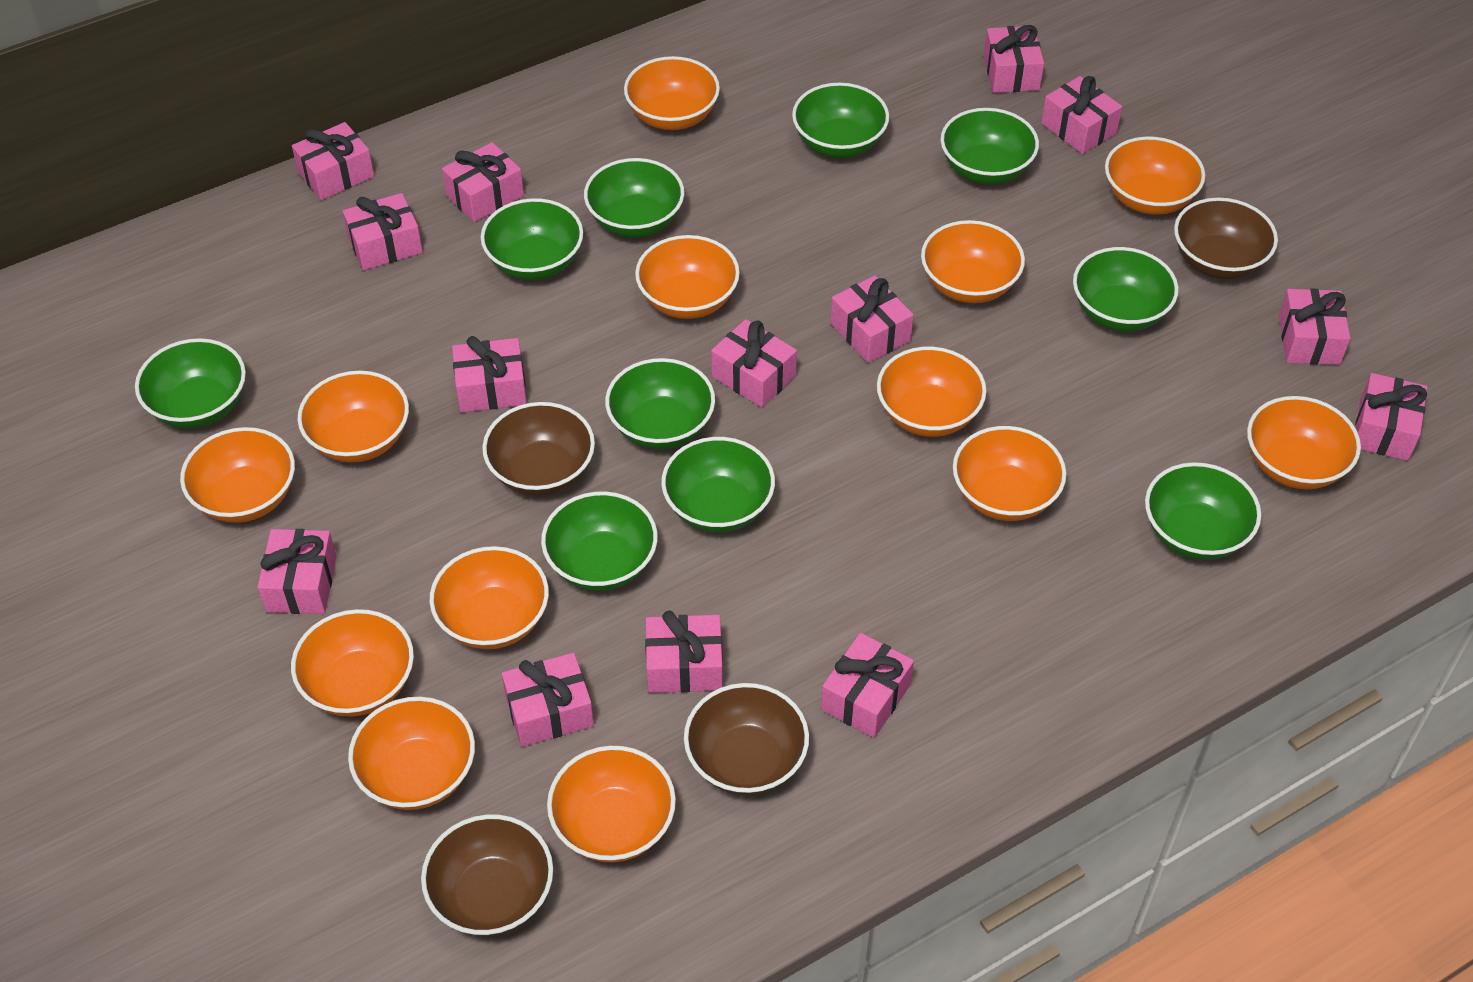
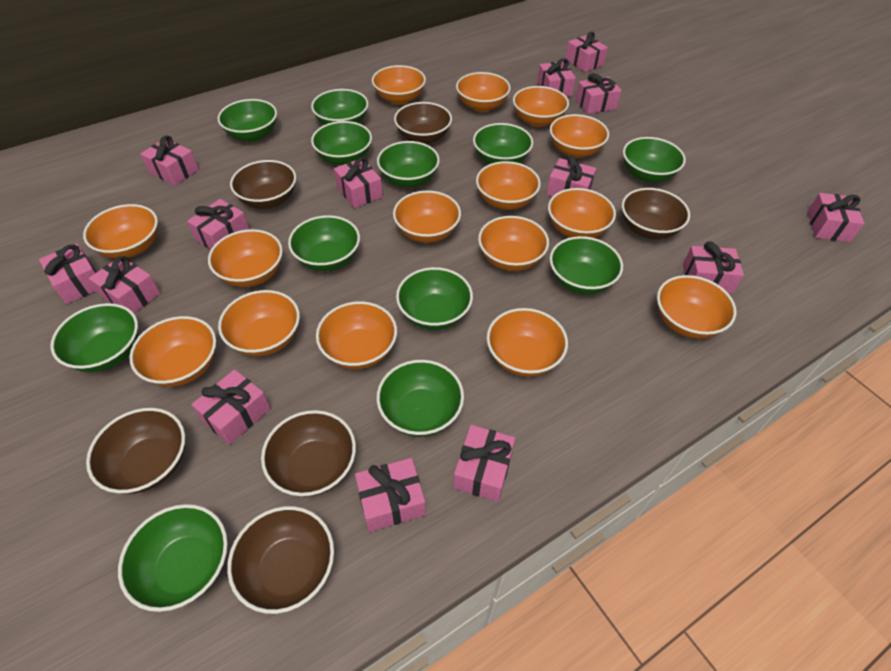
brown bowl: [421,814,553,936] [482,402,595,496] [684,683,809,795] [1174,198,1278,279] = 4 -> [86,408,185,494] [227,506,334,614] [230,160,296,209] [261,410,356,497] [394,102,452,144] [622,188,690,239] = 6
green bowl: [135,338,246,428] [481,198,583,280] [541,491,658,591] [584,158,684,237] [605,358,715,449] [661,437,775,533] [792,83,889,158] [940,108,1039,184] [1073,247,1179,331] [1145,462,1261,560] = 10 -> [50,303,138,372] [118,504,228,612] [217,99,277,142] [288,215,360,271] [311,89,368,125] [311,121,372,165] [377,141,440,187] [377,360,464,437] [396,267,473,330] [473,123,533,164] [550,236,623,294] [623,137,686,182] = 12
orange bowl: [180,427,295,523] [291,609,414,717] [297,371,409,463] [348,697,475,810] [430,546,549,649] [547,746,676,863] [624,56,720,130] [635,235,740,319] [877,347,987,437] [921,220,1025,303] [953,426,1066,521] [1105,136,1205,215] [1247,396,1361,489] = 13 -> [83,204,158,259] [129,316,216,387] [208,229,283,287] [218,290,300,356] [316,301,397,369] [372,65,426,105] [393,191,461,243] [456,72,511,112] [476,161,541,210] [478,216,549,271] [487,308,568,377] [513,86,569,127] [548,188,616,238] [550,114,609,158] [657,275,736,339] = 15

